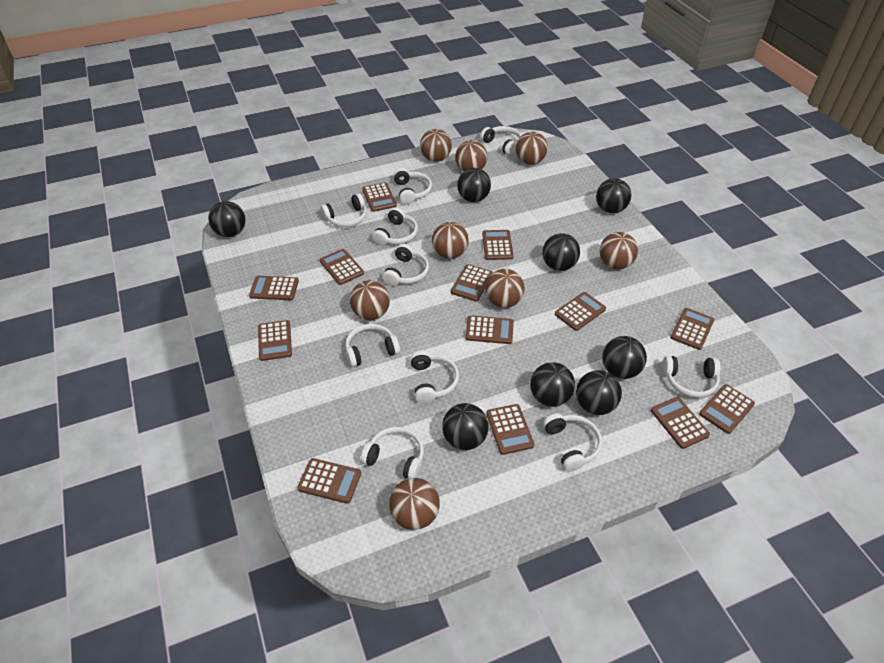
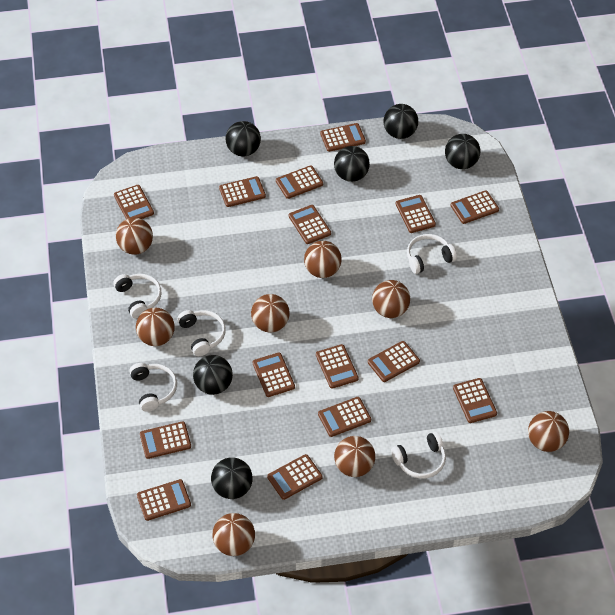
black ball: [208,201,246,237] [442,403,489,450] [457,168,491,202] [530,362,575,407] [542,233,580,271] [576,370,622,415] [596,178,631,213] [602,336,647,379] = 8 -> [193,355,233,395] [211,457,253,499] [226,121,261,156] [334,146,370,182] [383,104,418,139] [445,134,480,169] = 6
brown calculator: [249,276,299,300] [258,320,292,361] [297,458,361,504] [320,249,364,285] [362,182,397,212] [451,264,493,302] [465,315,514,344] [482,230,514,260] [486,404,534,455] [555,292,606,331] [651,397,710,449] [670,308,714,350] [699,384,755,434] = 13 -> [114,185,154,219] [137,479,191,521] [140,421,191,459] [219,176,266,207] [253,352,295,397] [267,454,323,500] [276,165,323,199] [289,205,331,244] [316,344,359,389] [318,397,371,437] [320,123,366,152] [368,341,420,382] [396,195,436,233] [451,191,499,224] [453,378,497,423] = 15
white headphones: [321,193,367,227] [345,324,400,367] [361,427,424,479] [372,207,418,246] [382,244,429,286] [393,168,432,205] [410,351,459,404] [480,126,522,156] [543,413,602,472] [662,356,721,398] = 10 -> [113,274,161,319] [129,363,177,412] [177,310,226,356] [391,431,446,478] [407,234,457,274] = 5

